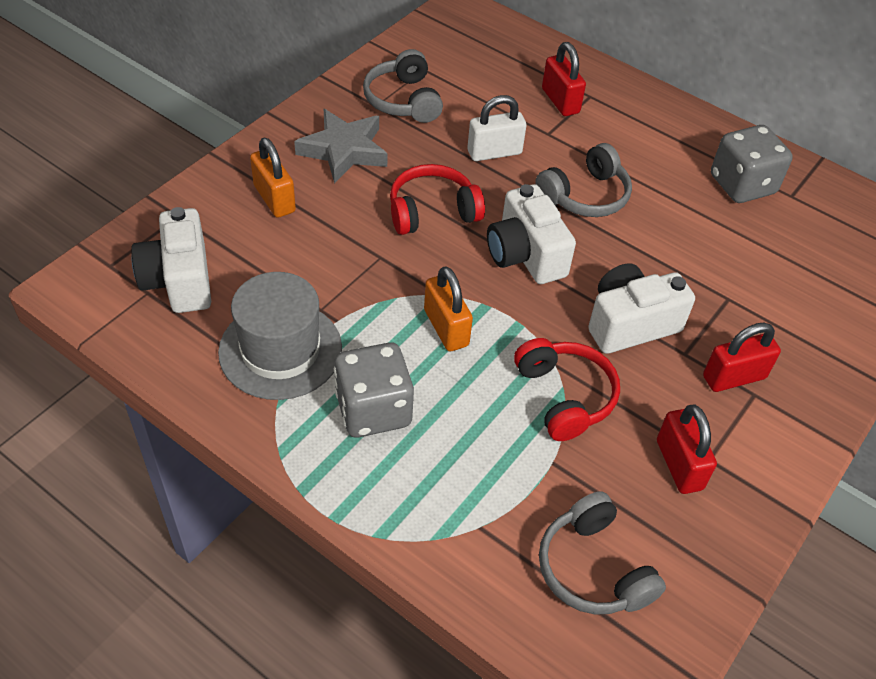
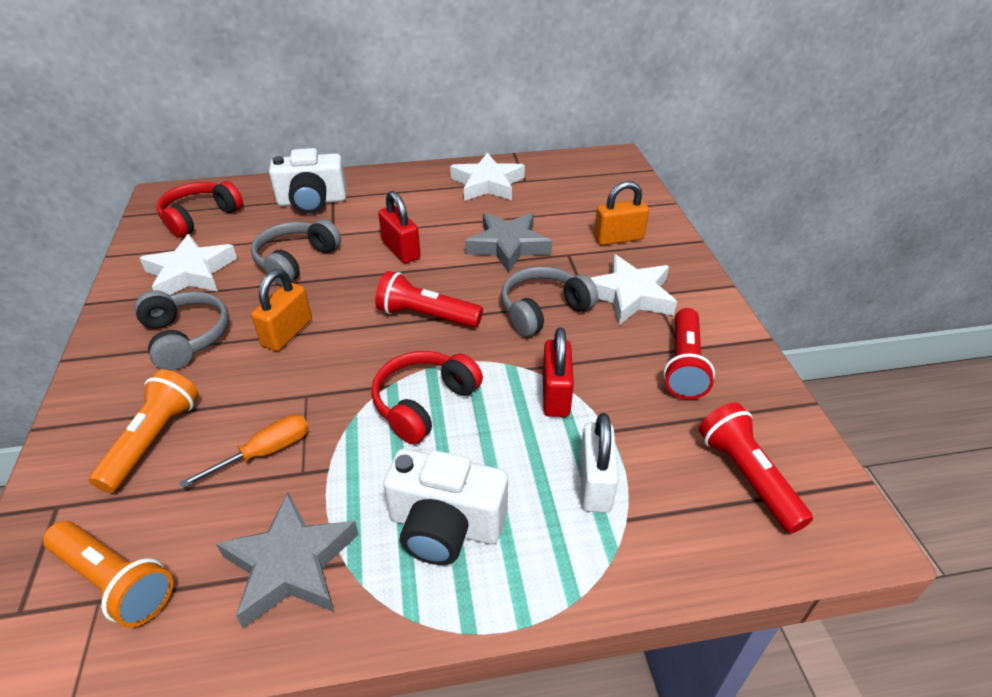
grey dice: [334,343,414,438] [711,125,793,203] = 2 -> none = 0
grey hat: [218,272,342,400] = 1 -> none = 0
grey star: [294,109,388,184] = 1 -> [216,492,359,628] [465,213,552,273] = 2
orange flashlight: none = 0 -> [43,521,173,628] [89,369,199,493] = 2
orange screwdriver: none = 0 -> [179,415,309,489] = 1
red flashlight: none = 0 -> [375,271,483,328] [663,308,715,399] [699,402,813,533] = 3
red padlock: [542,42,586,116] [657,405,717,494] [703,322,781,392] = 3 -> [378,191,421,263] [543,327,574,417] = 2
white camera: [131,207,211,313] [487,184,576,284] [588,263,695,354] = 3 -> [269,148,346,214] [383,449,508,565] = 2
white star: none = 0 -> [140,234,237,295] [450,153,525,201] [591,254,677,325] = 3

